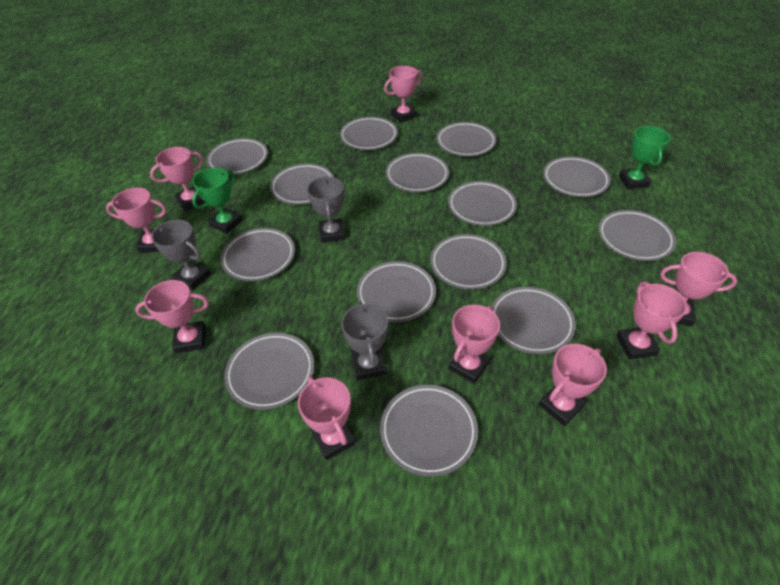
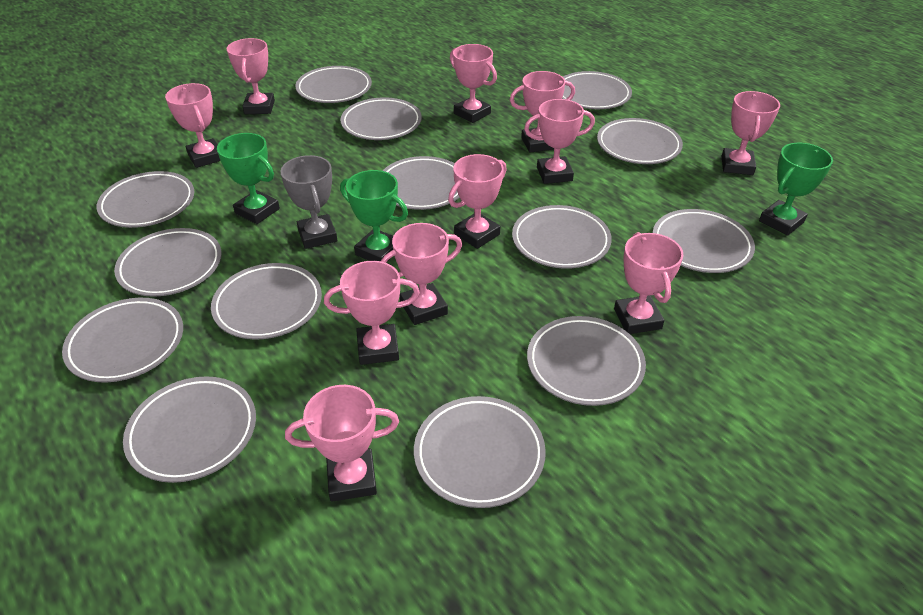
green trophy: [192,168,243,234] [619,126,671,189] = 2 -> [217,133,280,224] [340,170,408,263] [759,143,833,236] = 3
grey trophy: [151,220,211,290] [307,176,345,243] [341,302,388,380] = 3 -> [280,155,337,249] = 1
pink trophy: [106,187,166,253] [135,280,209,353] [150,147,205,211] [298,376,356,460] [384,66,422,123] [449,305,500,384] [539,344,607,426] [617,281,687,359] [660,252,737,326] = 9 -> [165,83,220,168] [227,38,275,114] [285,385,399,502] [324,261,420,365] [381,223,462,325] [448,154,507,249] [450,44,497,123] [510,71,575,153] [524,99,595,184] [614,232,683,334] [721,91,780,175] = 11

